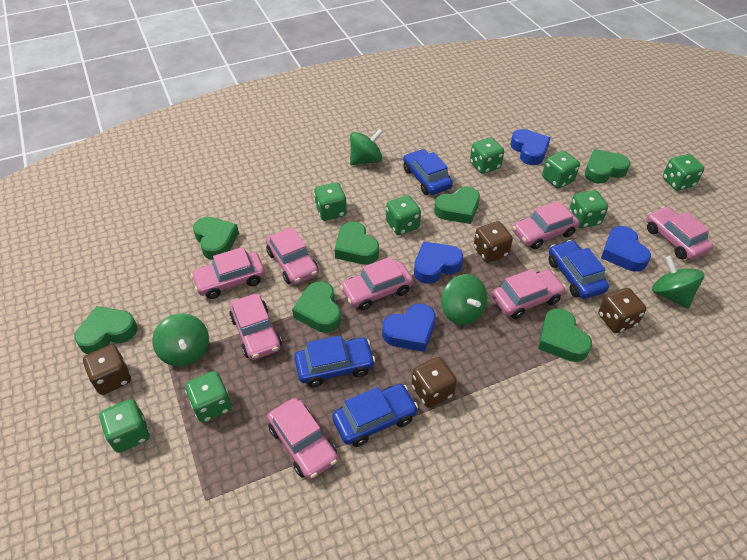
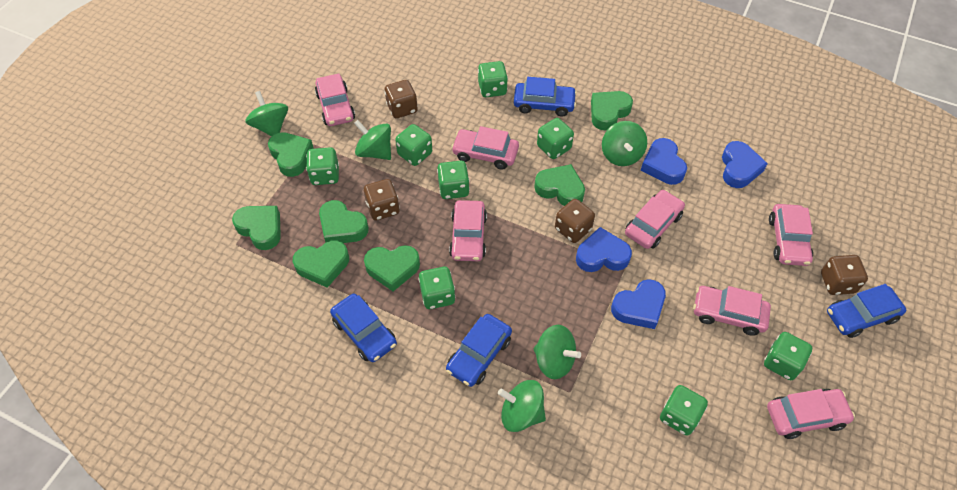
green spinning top: [152,313,209,367] [350,129,383,165] [441,274,488,325] [652,256,705,309] = 4 -> [245,91,288,137] [354,120,391,160] [498,380,546,432] [534,325,581,379] [602,121,647,166] = 5
pink car: [191,247,265,299] [229,294,282,360] [266,227,318,285] [267,398,338,480] [340,257,413,311] [492,269,566,319] [512,201,579,249] [646,206,713,260] = 8 -> [315,73,355,126] [449,200,487,261] [451,126,519,170] [625,190,685,249] [693,286,771,336] [767,389,855,439] [769,204,813,266] = 7

